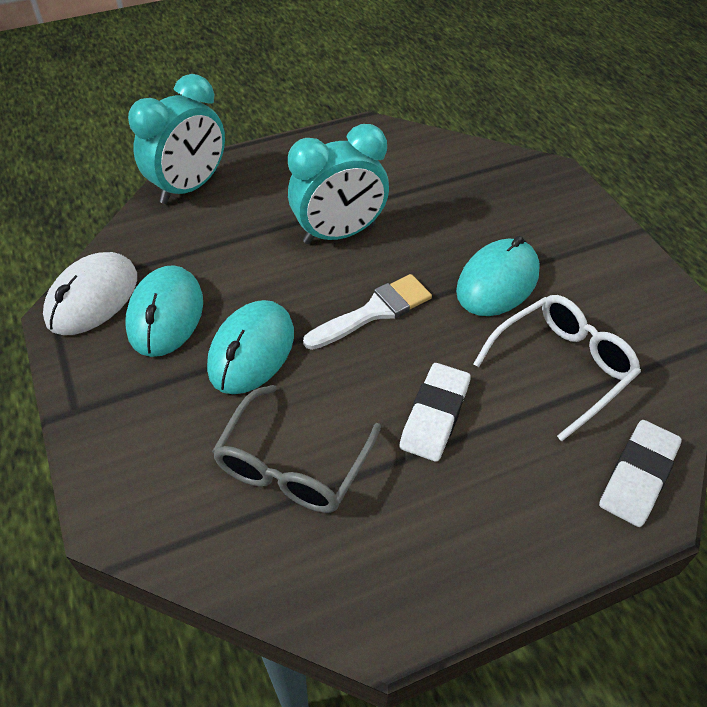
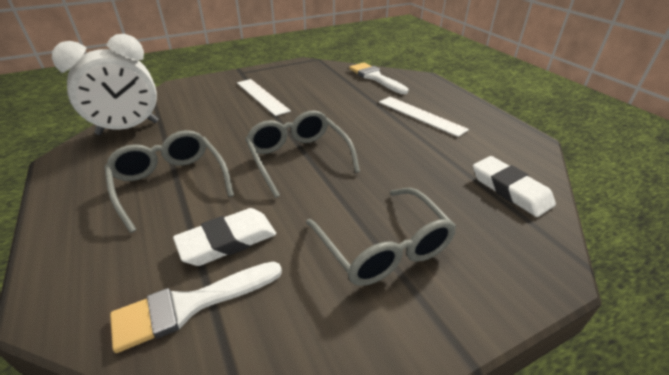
grey glasses: [212,385,381,513] = 1 -> [105,130,234,233] [245,110,360,198] [306,188,456,286] = 3
turquoise clock: [128,74,225,204] [288,124,389,244] = 2 -> none = 0
turquoise mouse: [125,265,203,357] [207,300,294,394] [456,236,540,316] = 3 -> none = 0
white brush: [303,274,432,350] = 1 -> [110,261,282,353] [349,63,409,94] = 2
white clock: none = 0 -> [52,34,159,135] = 1
white glasses: [473,295,641,441] = 1 -> none = 0
white mouse: [43,252,137,335] = 1 -> none = 0
white ruler: none = 0 -> [237,79,291,116] [379,97,469,137] = 2

